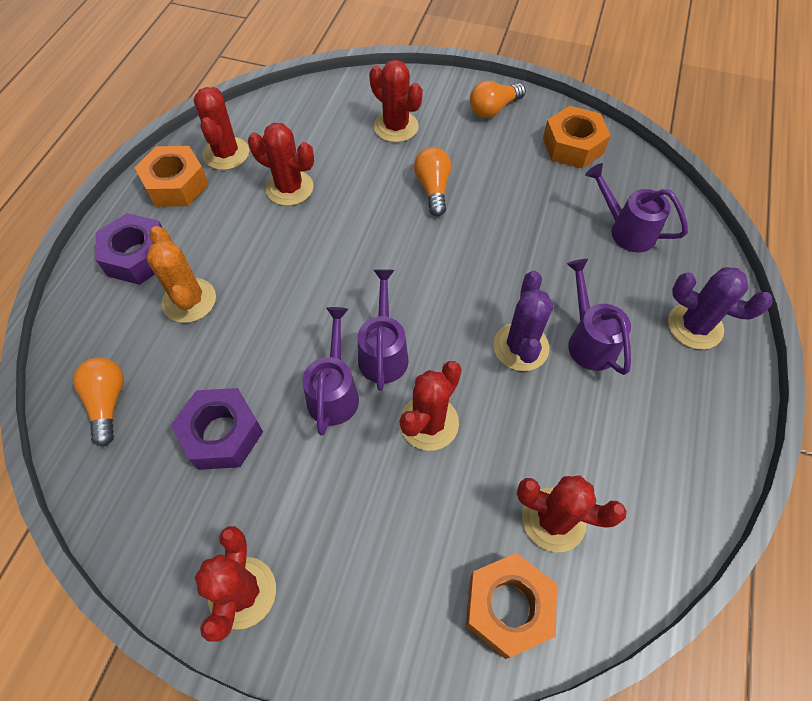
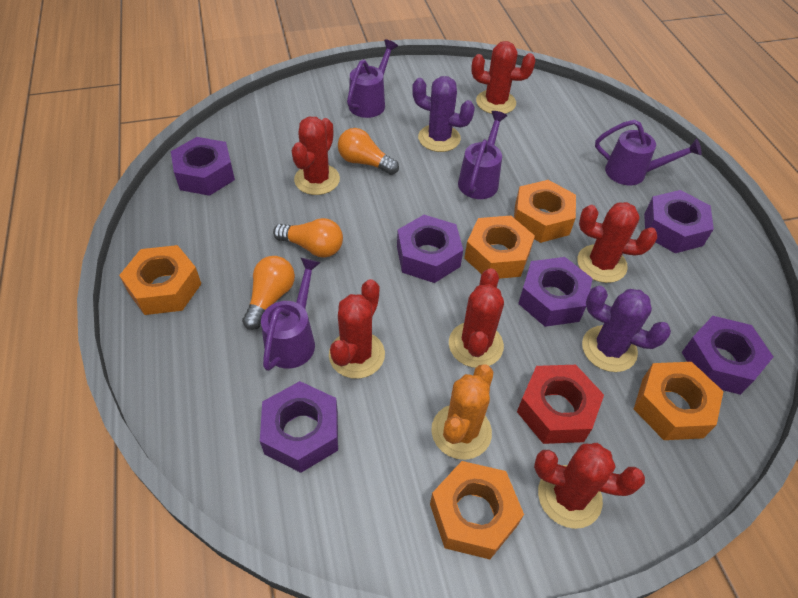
orange nut: [134,146,209,207] [466,553,557,659] [543,106,611,169] = 3 -> [119,245,201,315] [430,461,524,559] [464,216,535,279] [514,180,576,243] [634,362,724,440] = 5
purple nut: [96,213,163,285] [171,388,263,470] = 2 -> [171,137,235,196] [260,381,338,473] [397,215,463,283] [518,257,593,327] [644,190,714,253] [682,316,773,395] = 6
red nut: none = 0 -> [517,365,604,444] = 1

